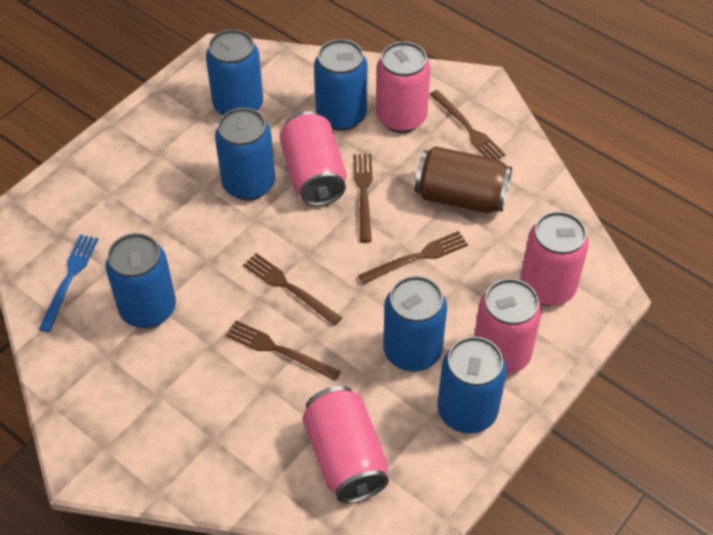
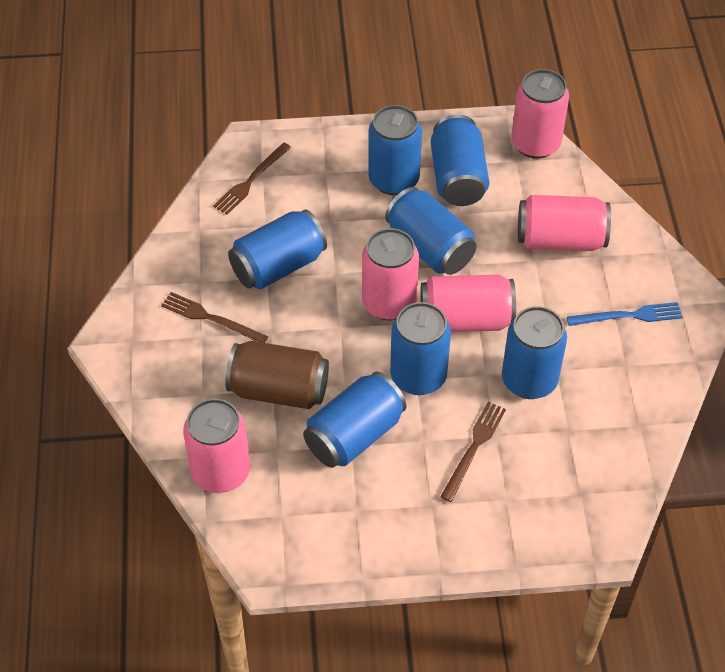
blue can: [106,233,176,328] [206,29,263,115] [215,108,275,201] [314,39,368,131] [383,276,447,372] [437,336,507,434] = 6 -> [228,209,327,289] [303,372,407,468] [368,105,422,195] [385,187,477,275] [390,302,451,395] [431,114,489,206] [502,306,567,399] = 7
brown fork: [226,321,341,381] [243,253,342,326] [353,154,373,243] [358,231,468,284] [429,90,506,159] = 5 -> [161,292,268,343] [213,143,291,215] [440,402,506,502] = 3

